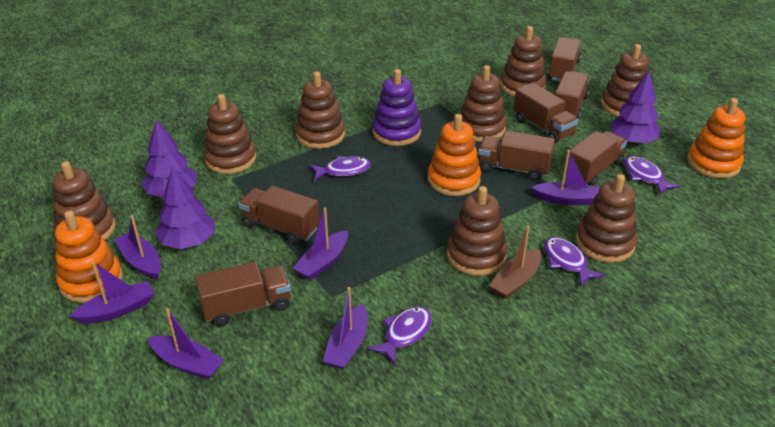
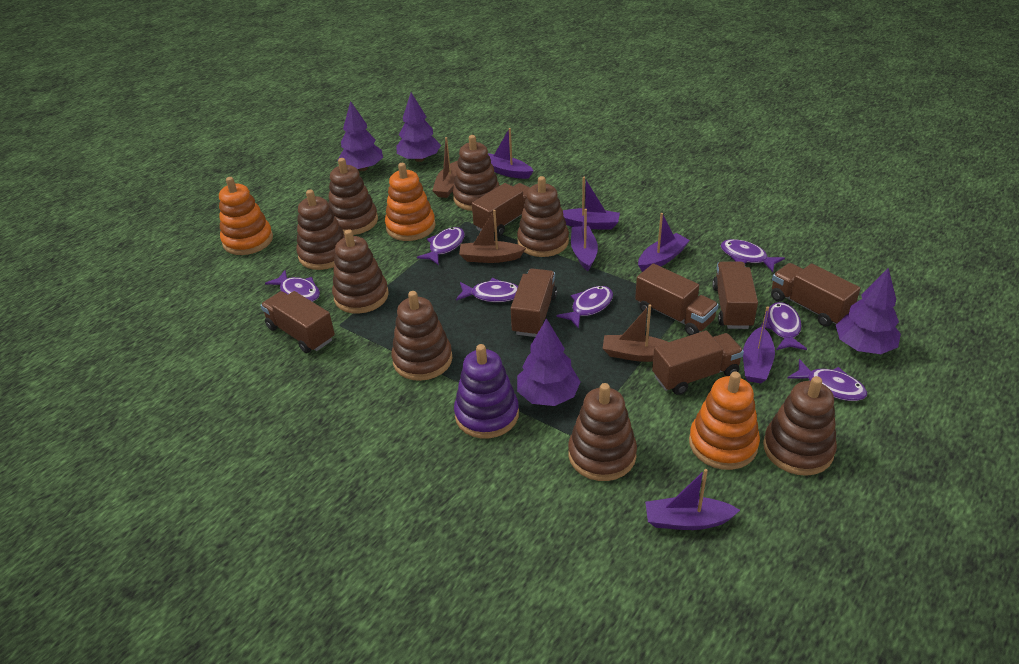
brown boat: [489,226,541,299] = 1 -> [432,137,458,198] [459,210,526,263] [602,305,668,362] = 3
purple fish: [309,156,371,181] [368,306,432,365] [544,237,605,286] [624,156,680,195] = 4 -> [265,270,320,302] [417,227,465,265] [456,278,518,302] [556,286,613,329] [720,239,785,272] [761,302,807,350] [787,359,867,401] = 7
purple tree: [141,119,197,197] [155,166,215,249] [609,71,661,144] = 3 -> [338,101,383,171] [397,92,441,162] [517,318,580,406] [836,268,901,354] = 4

